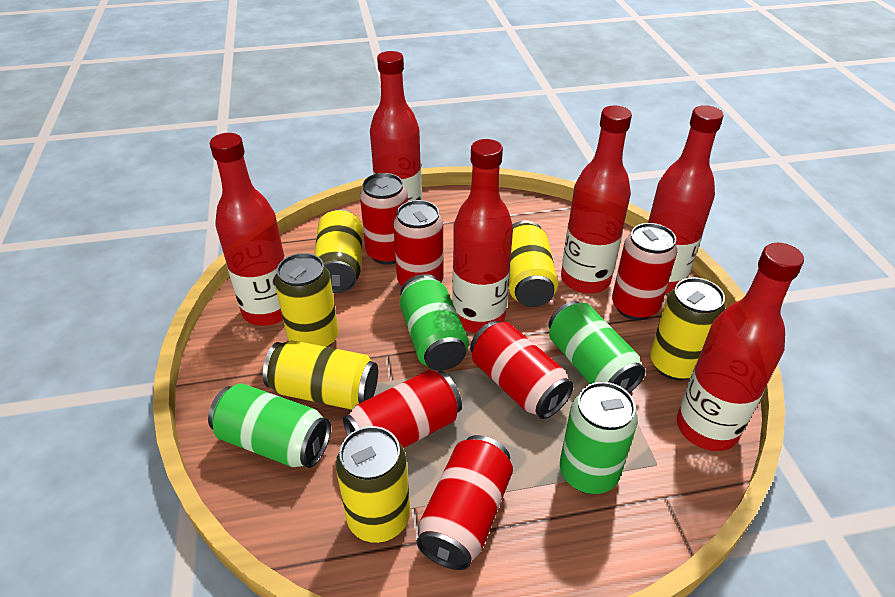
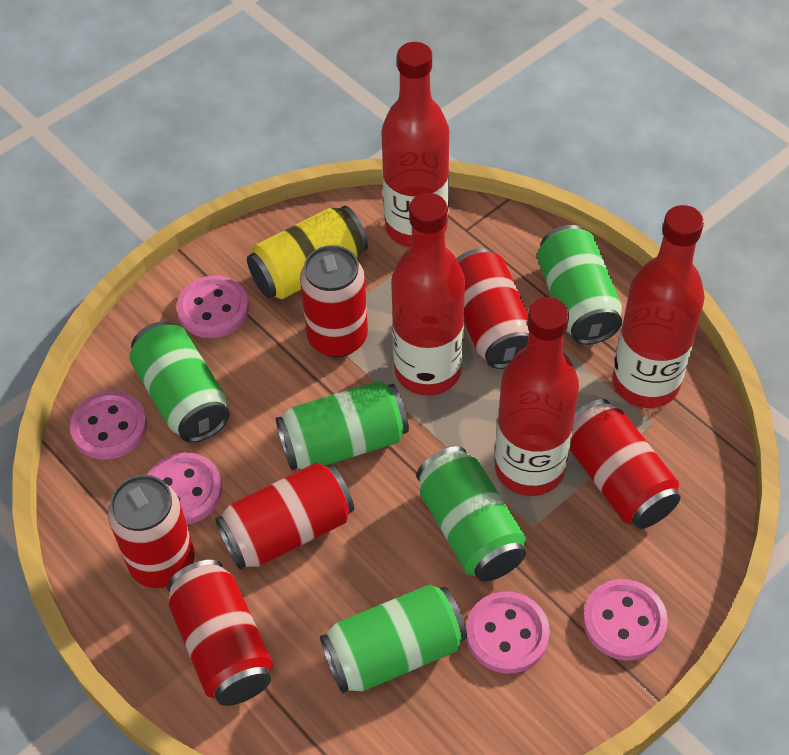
green can: [208,383,331,468] [400,274,469,371] [548,301,645,393] [560,382,638,494] = 4 -> [130,321,230,443] [276,381,409,470] [320,584,467,693] [417,446,526,582] [537,225,622,345] = 5
pink button: none = 0 -> [70,391,147,460] [147,452,222,525] [177,275,249,338] [466,591,550,673] [583,579,668,660] = 5
red bottle: [210,133,285,326] [370,51,422,201] [452,139,513,333] [561,106,632,294] [648,105,724,293] [677,243,804,451] = 6 -> [381,42,449,247] [391,193,465,395] [495,297,579,496] [612,205,705,408] = 4
yellow can: [263,340,378,410] [275,253,339,347] [314,209,363,293] [336,426,410,543] [509,220,558,307] [650,277,725,380] = 6 -> [247,206,368,299] = 1

